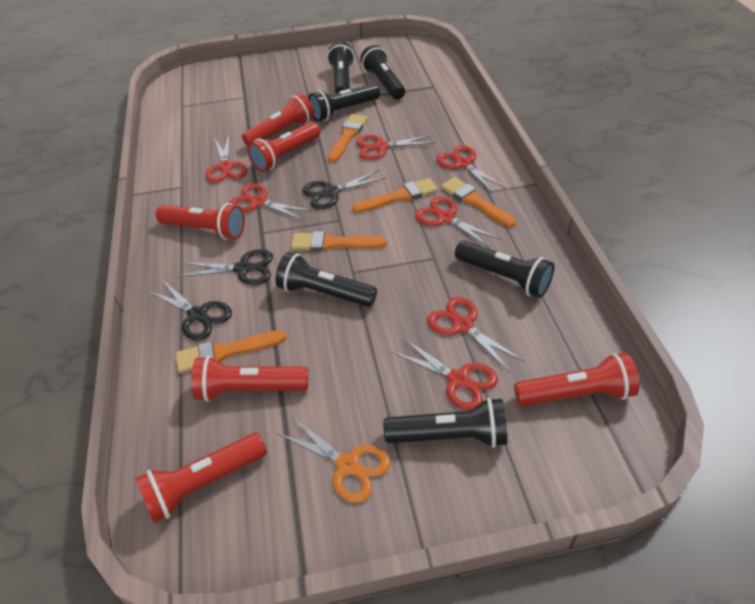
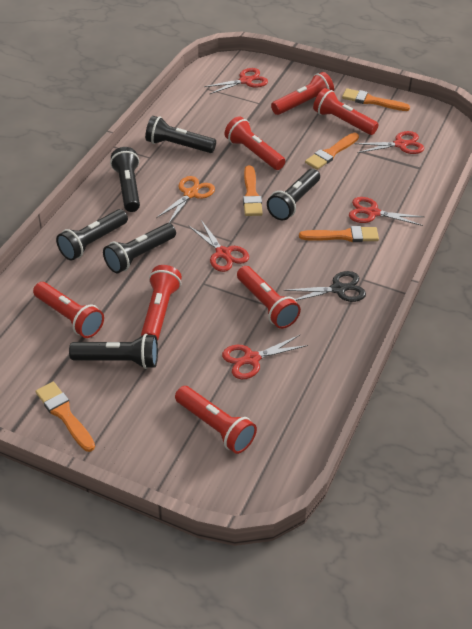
black scissors: [148,280,232,341] [178,249,273,285] [302,170,386,209] = 3 -> [284,271,366,302] = 1
red flashlight: [135,433,267,523] [156,203,245,240] [191,356,308,402] [242,93,314,147] [248,122,321,172] [514,353,639,406] = 6 -> [33,282,104,338] [141,265,182,340] [175,386,257,454] [225,116,285,170] [237,266,301,329] [271,72,334,115] [313,88,378,135] = 7
red scissors: [205,136,248,183] [229,184,313,221] [356,135,435,160] [390,337,498,411] [415,197,501,248] [427,297,524,372] [436,145,506,193] = 7 -> [189,220,249,272] [204,68,268,94] [222,335,308,379] [349,197,424,226] [354,131,424,154] = 5

